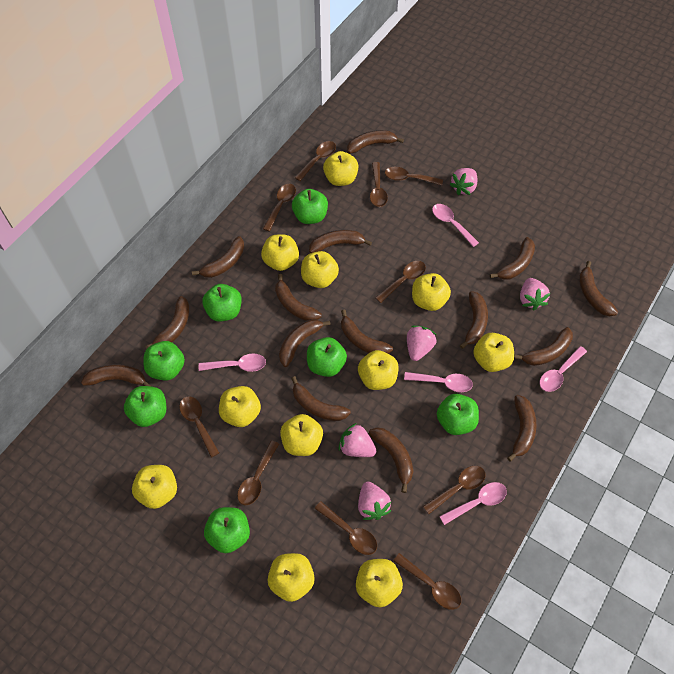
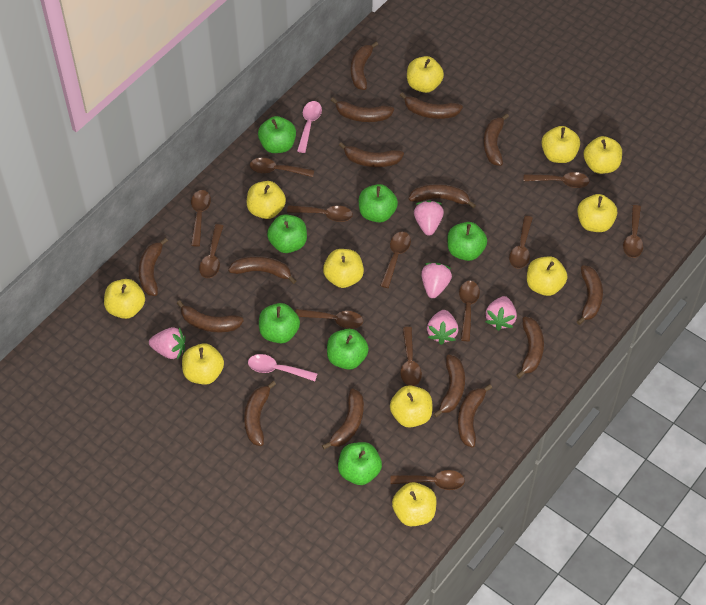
brown spoon: [179,396,219,458] [237,440,279,505] [263,184,296,232] [294,141,336,181] [314,501,377,555] [370,162,388,207] [375,261,426,303] [385,167,443,185] [394,553,461,610] [423,466,486,514] = 10 -> [191,190,211,246] [199,224,223,278] [250,158,314,177] [287,205,353,222] [295,309,363,329] [380,232,411,288] [390,470,465,490] [400,327,422,386] [459,281,480,341] [509,216,533,269] [524,172,589,188] [623,205,643,258] = 12
pink spoon: [199,354,266,372] [404,372,473,392] [432,204,479,247] [439,482,507,525] [540,346,587,392] = 5 -> [248,354,318,381] [297,101,322,153] = 2

